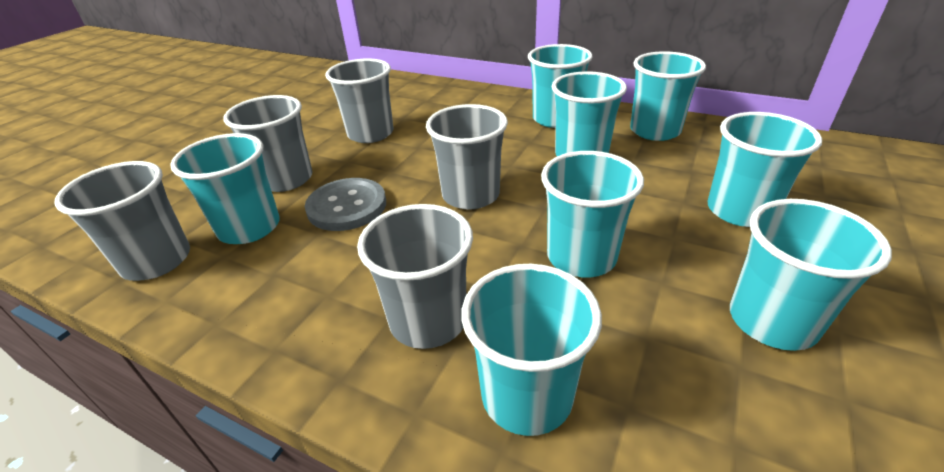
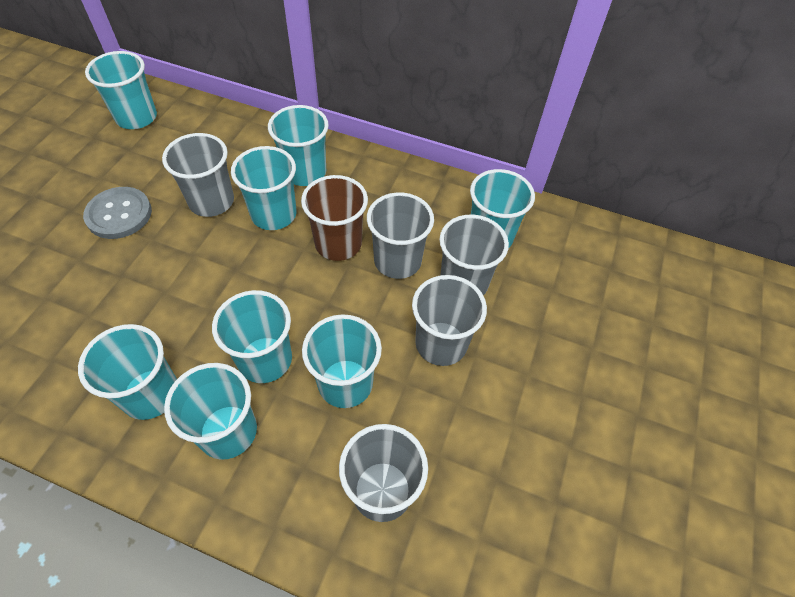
brown cup: none = 0 -> [301,175,368,261] = 1

